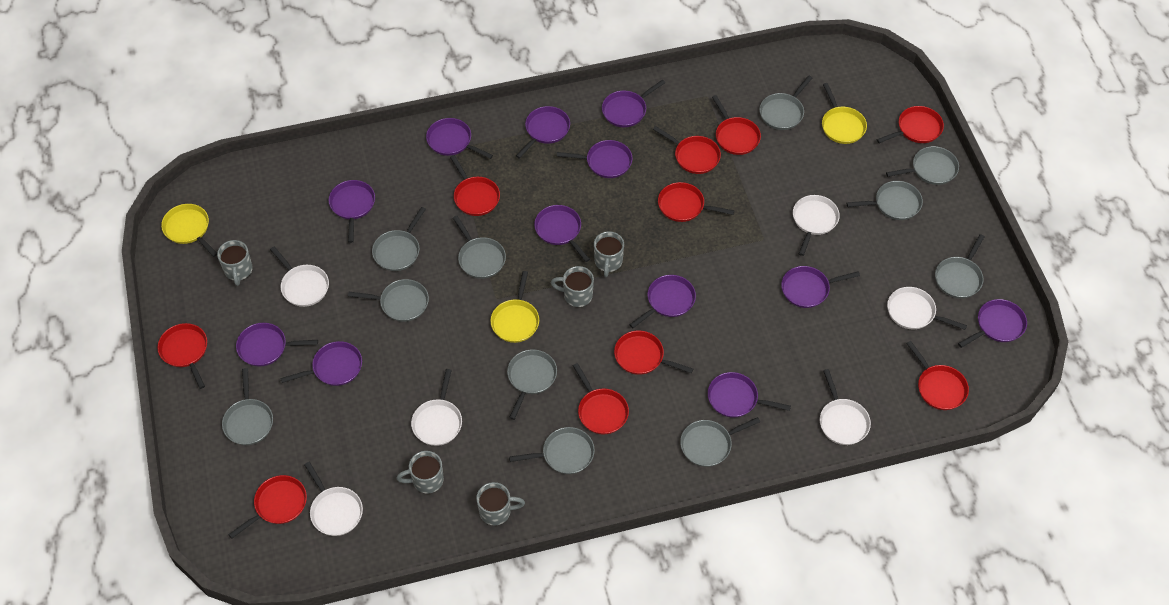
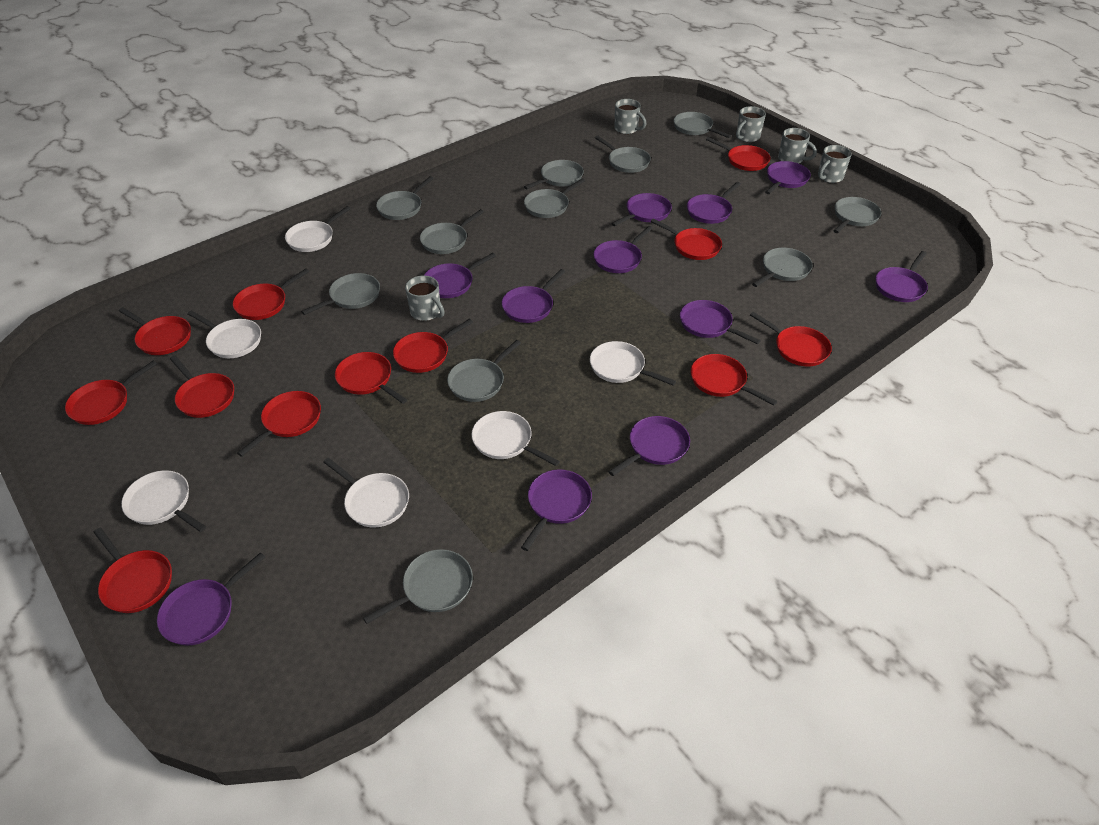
purple pan: [236,323,318,367] [280,341,362,386] [329,180,375,243] [426,118,493,159] [516,106,570,159] [534,205,590,262] [557,140,633,178] [602,79,665,127] [630,275,696,328] [708,372,791,418] [781,266,860,308] [958,299,1027,348] = 12 -> [157,552,265,646] [424,253,496,298] [502,269,565,323] [521,470,592,551] [593,226,653,273] [608,416,690,476] [611,193,672,226] [680,300,761,344] [687,182,741,224] [765,161,811,194] [876,251,928,302] = 11
red pan: [157,323,207,389] [228,475,307,539] [450,155,500,216] [573,363,629,434] [614,331,693,375] [653,126,721,174] [658,182,734,222] [712,95,761,155] [877,106,944,143] [906,341,969,410] = 10 -> [65,360,157,425] [93,528,172,613] [119,307,191,355] [170,356,234,418] [233,269,309,320] [237,391,321,457] [335,352,407,404] [393,319,473,373] [651,218,722,260] [691,354,777,406] [706,137,770,171] [750,312,832,366] = 12
yellow pan: [161,204,217,257] [490,271,539,343] [822,83,867,144] = 3 -> none = 0

